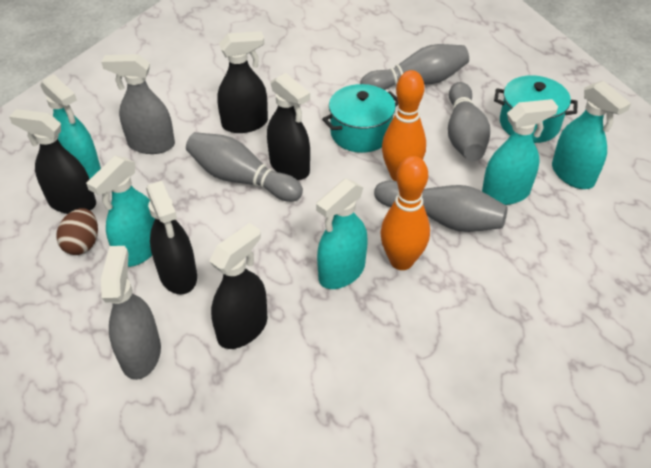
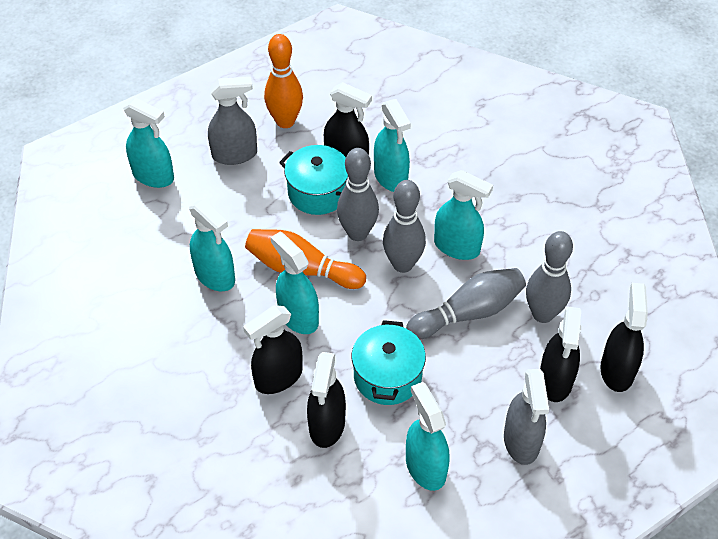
brown egg: [56,208,98,255] = 1 -> none = 0
turquoise spray bottle: [40,74,101,179] [86,156,155,267] [316,178,368,289] [482,99,558,205] [552,81,631,189] = 5 -> [123,98,174,188] [189,199,235,291] [271,232,319,334] [374,99,411,192] [406,382,450,491] [434,170,493,260] = 6

